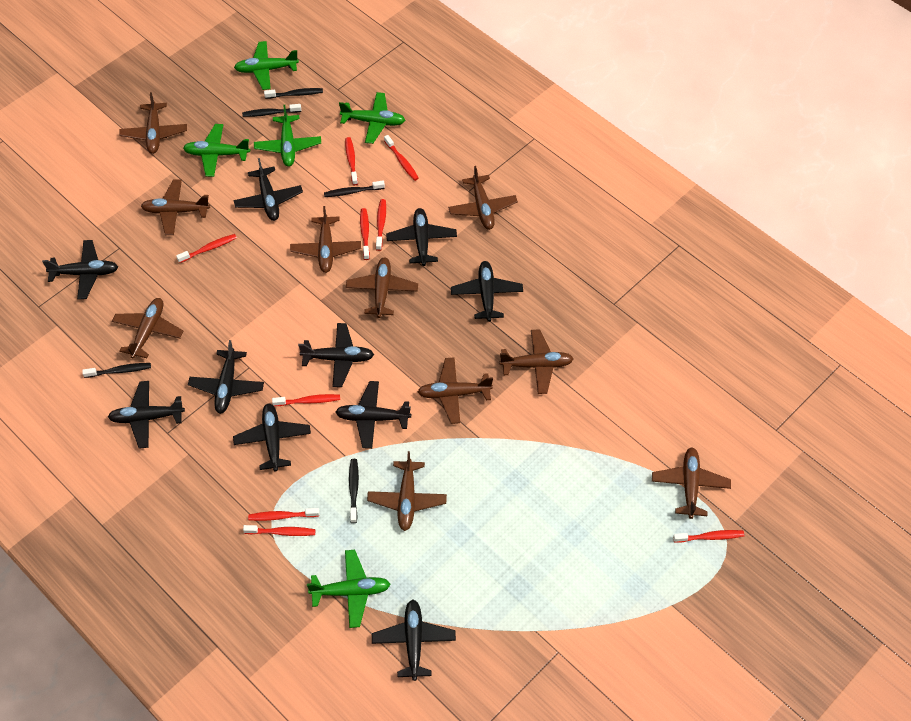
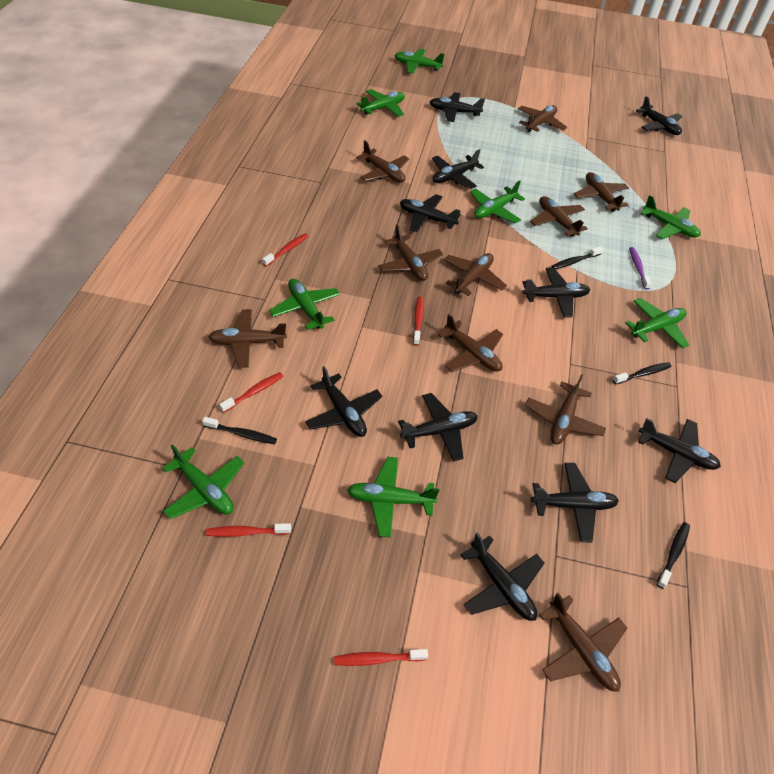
black toothbrush: [82,363,151,378] [242,104,301,117] [264,88,323,99] [324,180,385,197] [349,459,359,523] = 5 -> [202,417,277,444] [551,247,603,269] [613,362,672,384] [657,522,690,589] = 4
green plane: [183,124,250,177] [234,41,299,90] [254,105,321,167] [307,550,390,628] [339,92,405,144] = 5 -> [162,444,244,519] [269,279,340,330] [347,457,440,538] [357,89,405,117] [394,49,444,74] [470,180,525,223] [625,298,689,349] [641,195,701,239] = 8
purple toothbrush: none = 0 -> [629,247,652,290] = 1
red toothbrush: [176,234,237,263] [243,525,315,536] [248,508,319,521] [272,394,340,406] [345,137,358,185] [360,208,370,260] [376,199,386,251] [384,135,419,181] [673,530,744,543] = 9 -> [206,523,291,537] [219,372,283,413] [262,233,308,267] [334,649,428,666] [413,296,424,346] = 5

